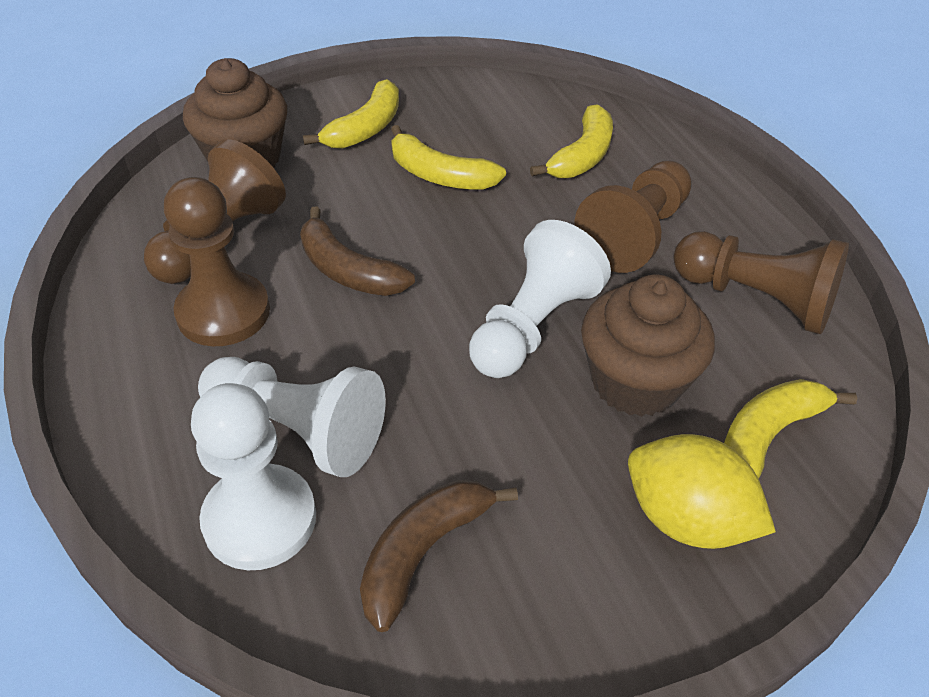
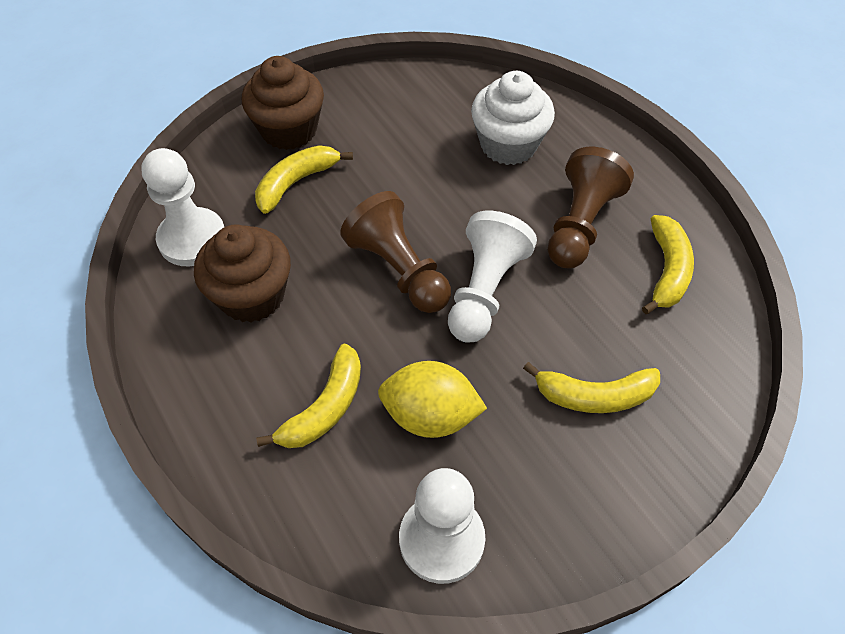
brown banana: [300,207,415,296] [360,480,518,632] = 2 -> none = 0
brown pawn: [144,139,286,284] [164,177,270,346] [575,161,692,273] [674,231,849,334] = 4 -> [341,191,451,313] [548,147,634,269] = 2
white cupcake: none = 0 -> [471,71,555,165] = 1

